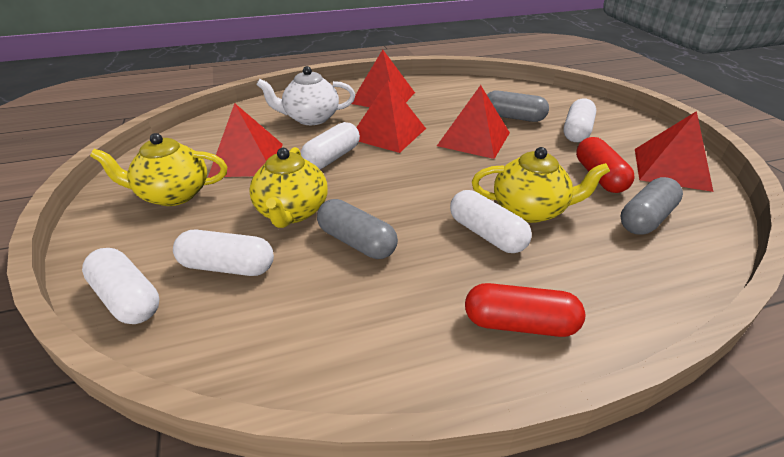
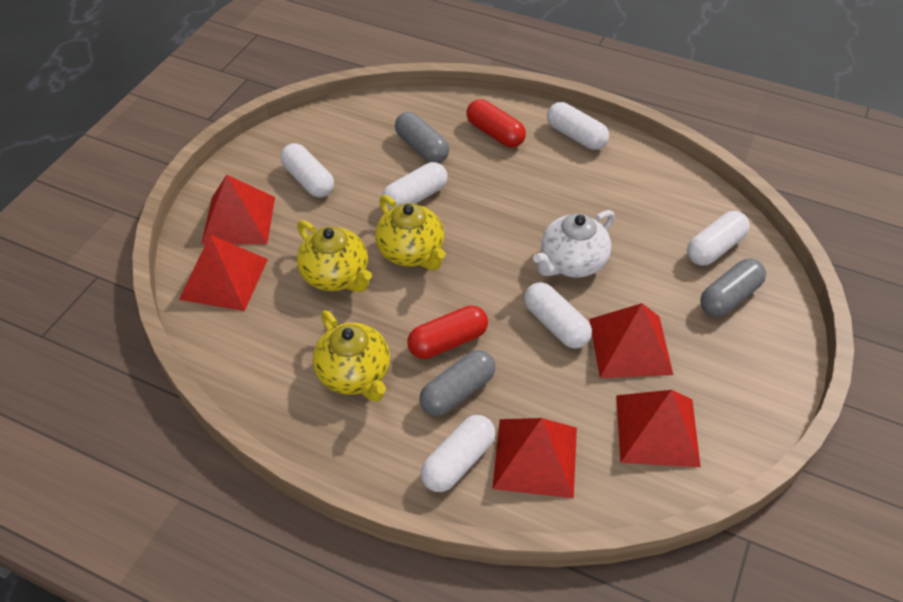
white capsule: [82,248,159,324] [173,230,274,276] [301,122,360,169] [450,190,532,253] [564,98,596,142] = 5 -> [280,143,334,198] [382,162,448,210] [421,415,496,492] [524,282,592,349] [547,102,609,150] [687,211,750,266] = 6

